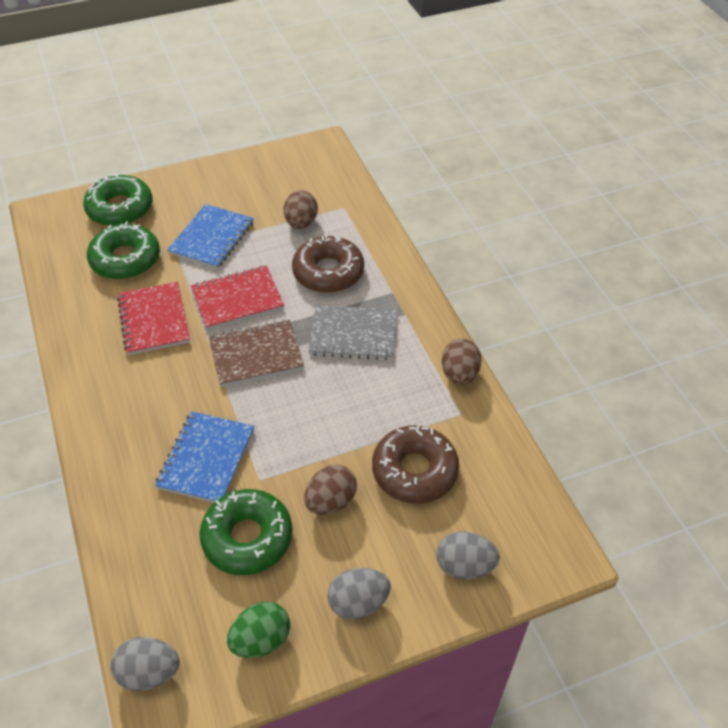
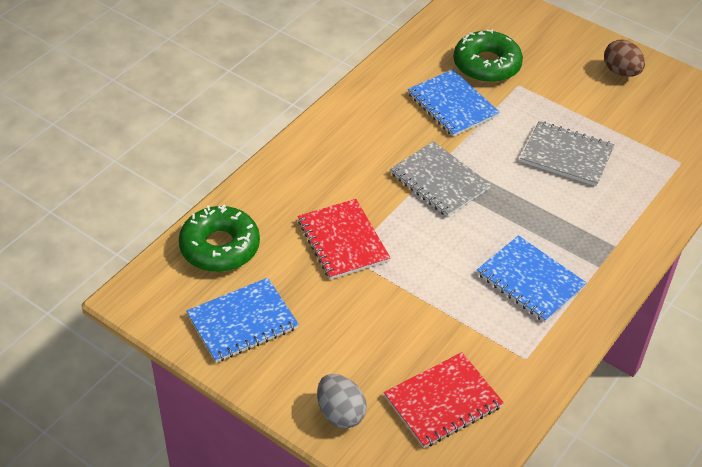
blue notebook: [155,411,254,503] [167,204,254,269] = 2 -> [186,278,299,363] [408,69,500,137] [477,235,587,322] = 3
brown donut: [292,234,364,293] [372,425,459,504] = 2 -> none = 0
brown egg: [284,190,318,229] [304,465,357,515] [442,339,481,385] = 3 -> [604,40,645,77] = 1
brown notebook: [209,320,304,387] = 1 -> none = 0
green donut: [83,173,153,226] [87,222,160,279] [199,489,293,575] = 3 -> [179,205,260,272] [453,29,523,83] = 2
green egg: [227,602,290,658] = 1 -> none = 0
grey egg: [110,637,179,691] [327,568,391,620] [436,531,500,580] = 3 -> [317,374,367,428] = 1
grey notebook: [308,305,396,360] = 1 -> [390,141,491,217] [520,121,615,186] = 2

